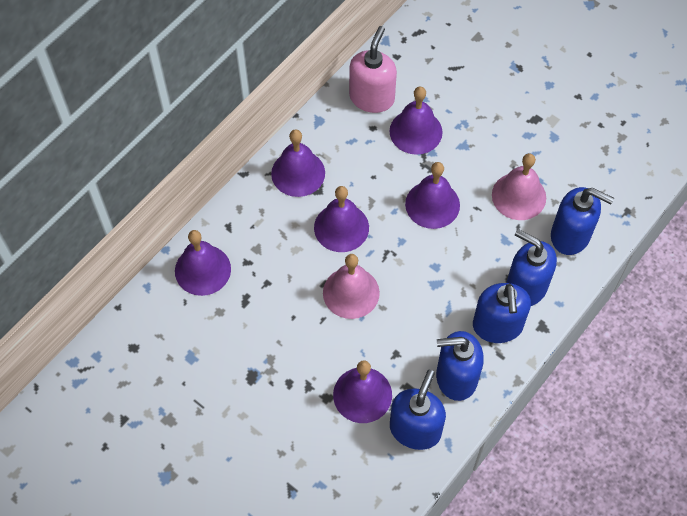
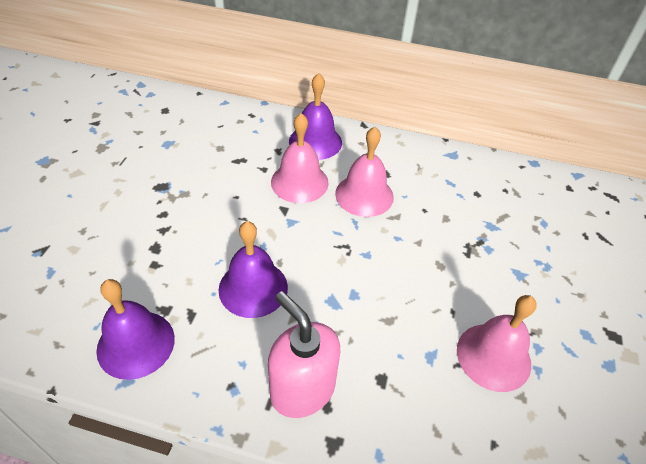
blue soap dispenser: [390,370,446,450] [436,331,484,401] [473,283,531,343] [506,229,557,306] [551,187,614,255] = 5 -> none = 0
pink bell: [323,254,380,319] [492,153,546,220] = 2 -> [271,113,329,203] [335,127,394,217] [457,295,537,392] = 3
purple bell: [175,230,231,296] [271,129,325,197] [314,186,369,252] [333,360,392,423] [389,87,442,155] [405,162,460,229] = 6 -> [96,279,175,380] [218,221,288,318] [289,73,342,160] = 3

